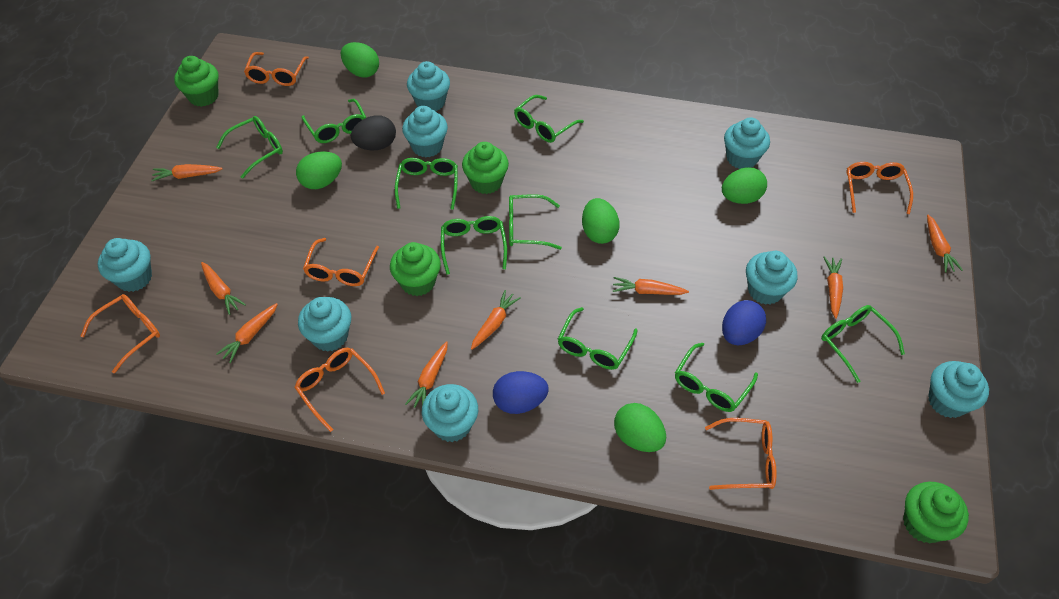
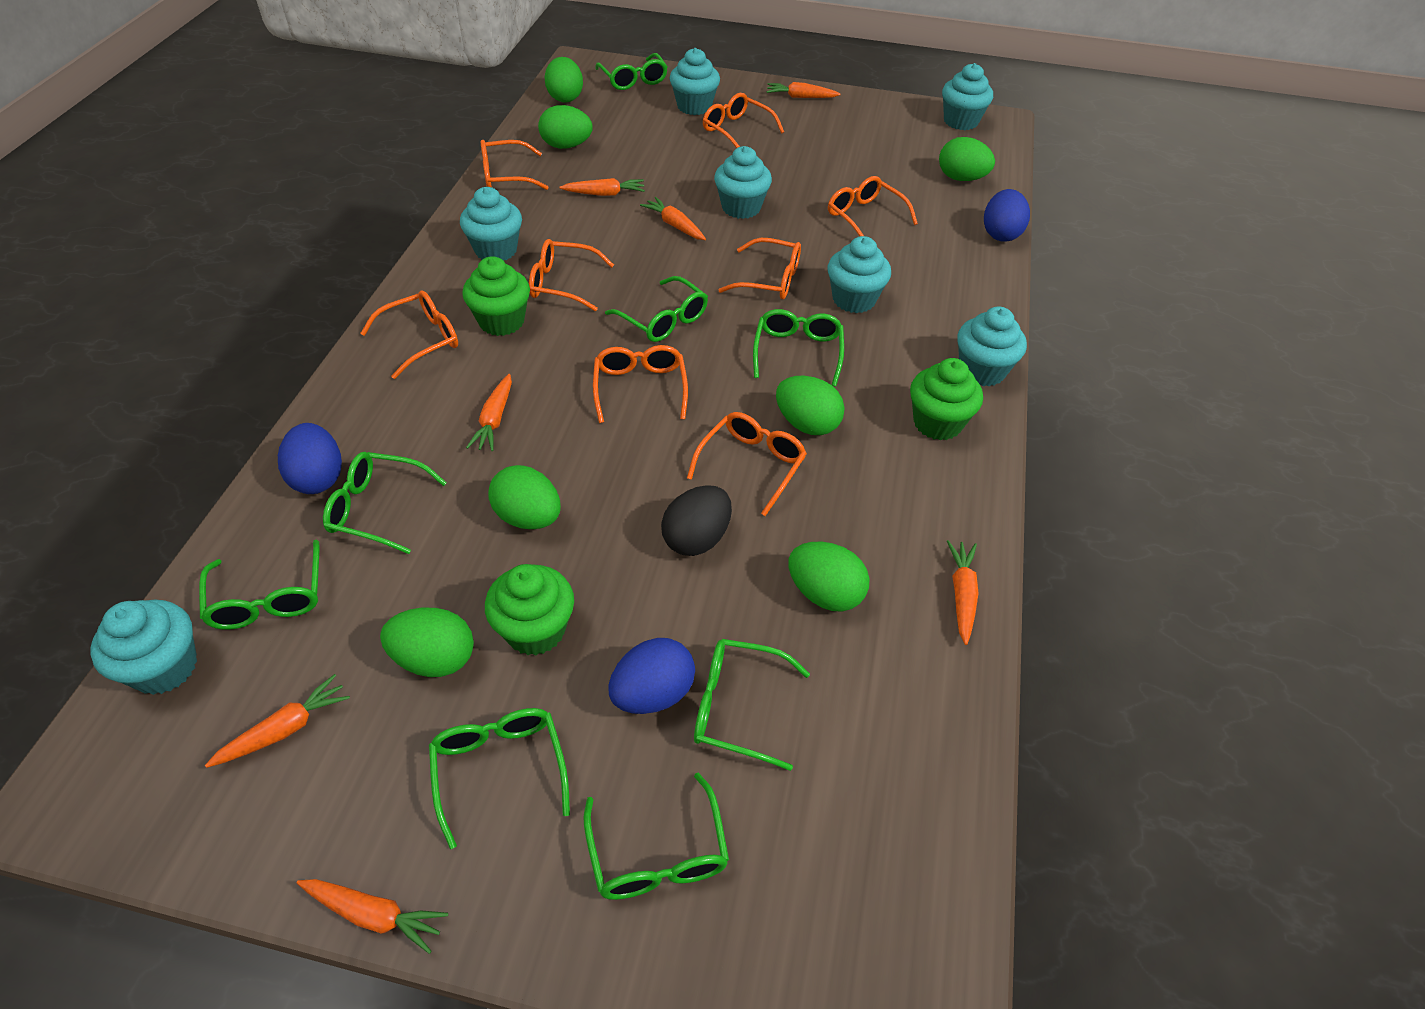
blue egg: [493,371,549,414] [722,300,766,345] = 2 -> [278,423,342,494] [609,638,695,714] [984,189,1030,242] = 3
green cupcake: [174,56,219,107] [390,242,441,296] [462,142,509,194] [903,482,969,544] = 4 -> [462,256,530,336] [485,564,574,656] [910,358,983,440] = 3
green egg: [296,151,342,189] [341,42,379,77] [582,198,620,244] [614,403,666,452] [722,167,767,204] = 5 -> [380,608,474,677] [488,465,561,529] [538,105,593,149] [545,57,583,103] [776,376,845,435] [788,542,870,612] [939,137,995,181] = 7
green glasses: [216,116,283,179] [302,99,366,143] [395,158,458,210] [441,216,507,275] [509,194,562,250] [514,95,584,143] [558,307,638,370] [675,343,758,412] [821,305,905,383] = 9 -> [199,539,319,630] [323,452,447,554] [429,708,570,849] [583,772,729,900] [595,53,668,90] [605,276,708,342] [694,639,810,771] [753,309,844,387] = 8
orange carrot: [151,164,223,181] [201,262,246,315] [216,303,278,363] [405,341,448,408] [471,290,521,350] [613,277,689,295] [823,256,843,319] [927,215,963,272] = 8 -> [205,674,350,768] [297,879,448,954] [466,374,512,451] [560,178,645,196] [640,197,706,240] [766,82,841,98] [947,540,979,645] = 7
orange glasses: [81,294,160,373] [244,52,309,86] [294,348,385,432] [303,238,379,286] [705,418,777,490] [846,162,913,214] = 6 -> [360,290,458,379] [481,140,549,190] [529,239,614,311] [593,345,688,423] [687,412,807,516] [703,93,784,148] [719,238,801,300] [828,176,918,237] = 8
turquoise cupcake: [98,238,152,292] [298,297,351,352] [402,106,448,157] [407,61,450,111] [422,384,478,442] [724,118,770,169] [746,251,798,305] [928,361,989,418] = 8 -> [90,600,197,695] [460,187,522,261] [670,48,720,115] [714,146,772,219] [828,236,891,313] [942,63,993,130] [957,306,1027,387] = 7

